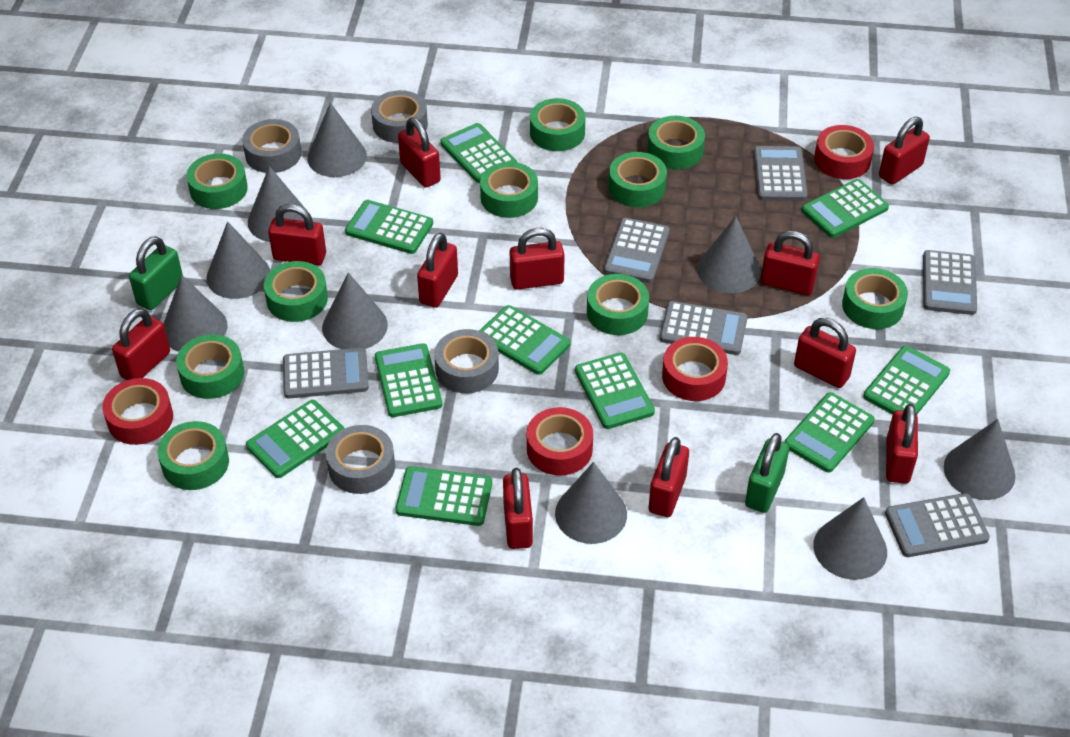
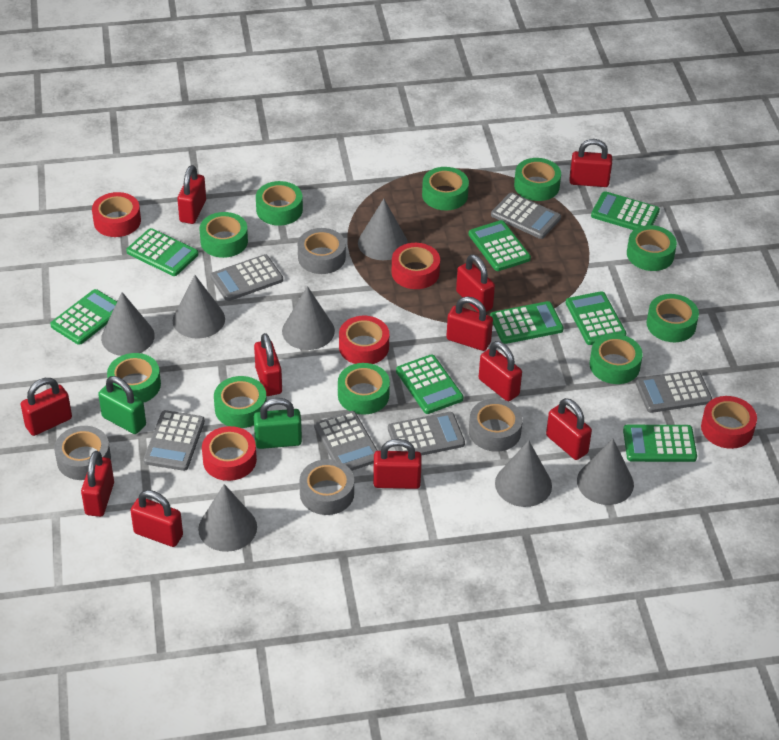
green calculator: [246,400,345,478] [345,200,433,254] [375,343,442,417] [395,466,492,526] [440,123,517,183] [479,305,570,375] [575,353,655,429] [784,392,875,473] [802,179,889,238] [863,346,950,414] = 10 -> [50,289,117,345] [126,228,199,276] [396,355,464,414] [468,220,531,271] [490,301,564,344] [566,291,626,345] [591,191,660,230] [623,425,697,462] = 8
grey cone: [163,275,228,352] [206,221,270,299] [248,166,305,242] [307,102,367,177] [322,272,388,349] [555,462,627,544] [697,216,761,293] [813,497,887,580] [944,419,1015,500] = 9 -> [101,292,155,356] [173,275,225,338] [198,484,257,552] [282,286,335,350] [358,199,408,260] [495,440,552,507] [577,439,634,505] = 7
red tape: [102,378,173,445] [527,407,593,475] [662,337,728,401] [814,125,874,179] = 4 -> [92,192,141,237] [202,426,257,481] [339,316,389,364] [392,243,440,289] [701,396,757,449] = 5

